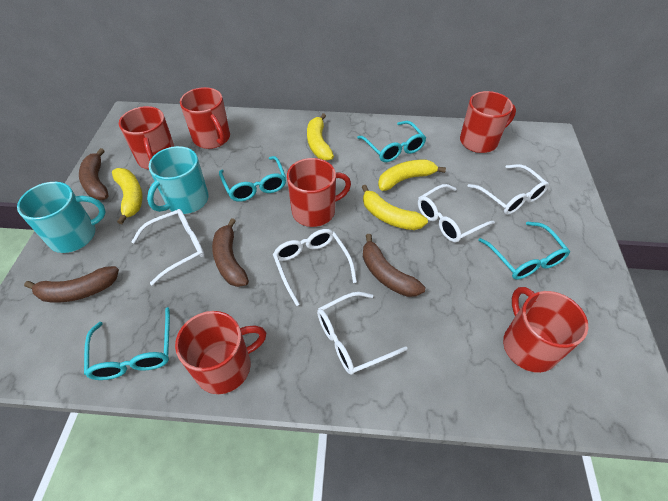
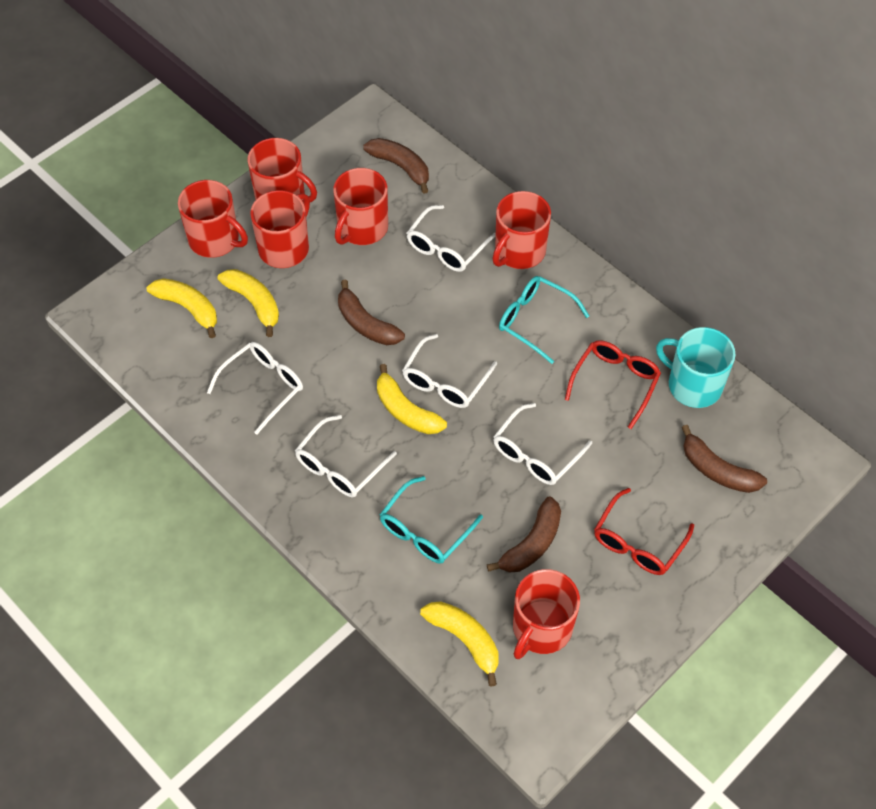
red glasses: none = 0 -> [565,340,661,429] [594,488,694,575] = 2
turquoise glasses: [84,307,170,380] [219,156,286,202] [357,121,426,162] [479,221,570,280] = 4 -> [380,476,483,564] [499,276,589,364] = 2
turquoise mug: [17,182,106,253] [147,146,209,214] = 2 -> [656,327,735,408] = 1

